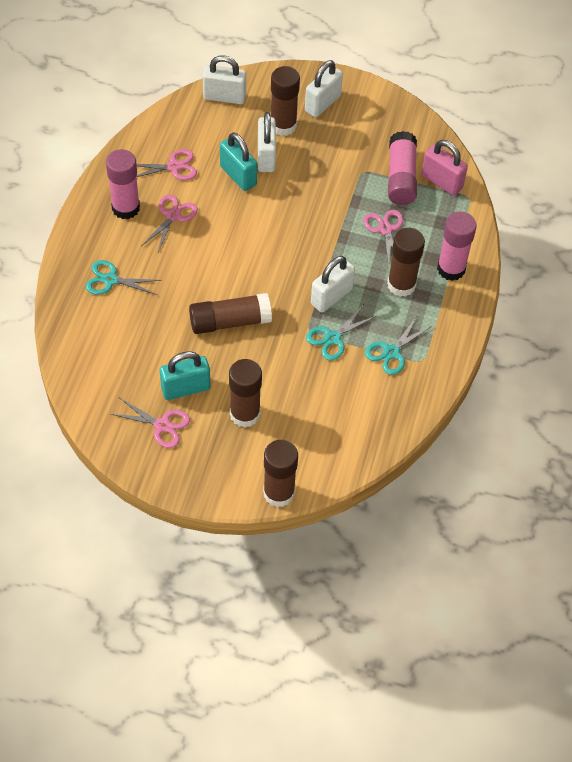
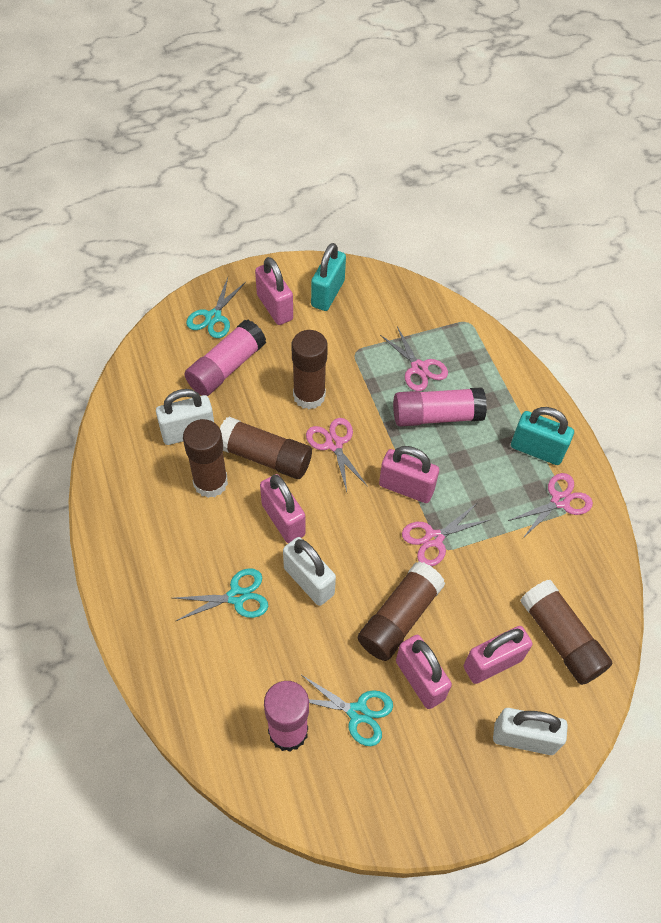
pink padlock: [421,140,468,196] = 1 -> [255,257,293,325] [260,474,305,543] [379,446,439,503] [396,635,452,709] [464,626,532,684] = 5
white padlock: [203,55,246,104] [258,112,276,172] [305,60,343,117] [311,256,355,313] = 4 -> [156,389,214,445] [283,537,336,606] [493,708,568,755] = 3

